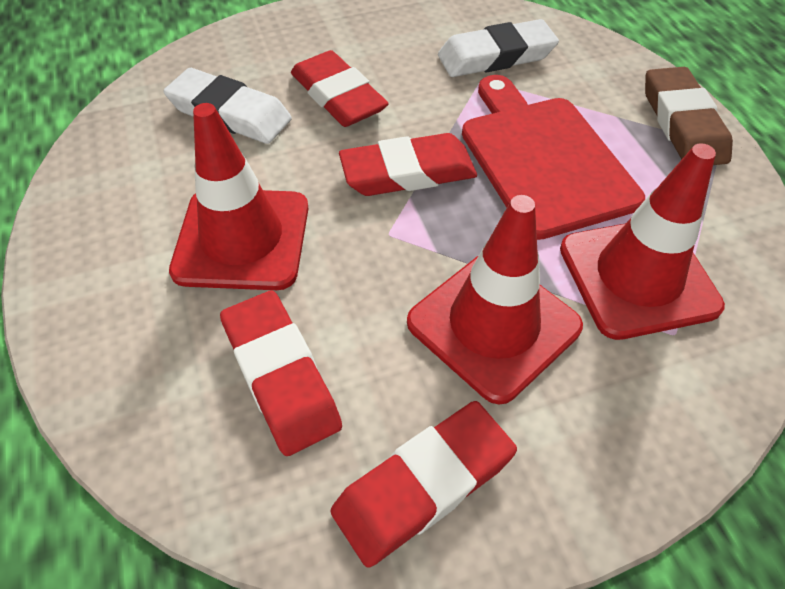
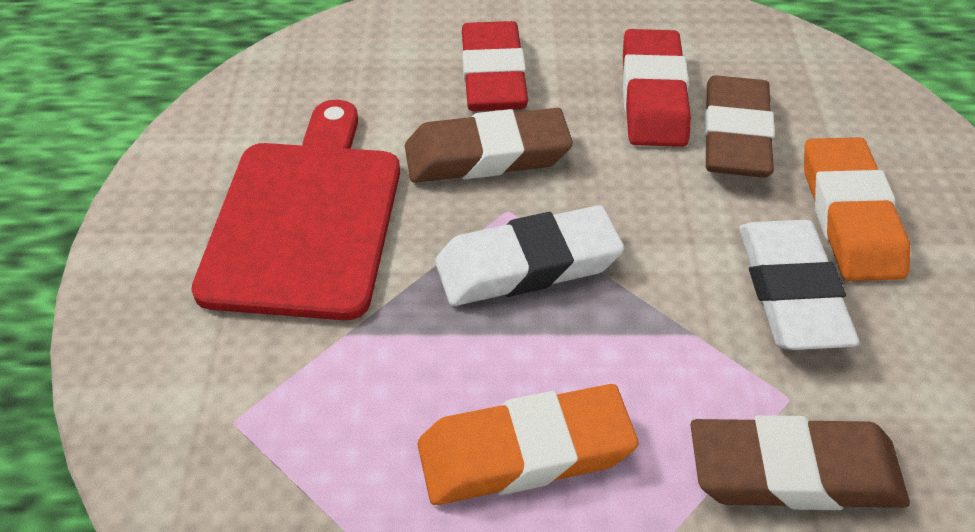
brown eraser: [645,67,733,165] = 1 -> [405,108,573,183] [690,415,910,510] [704,75,775,178] = 3
orange eraser: none = 0 -> [418,384,638,505] [804,137,910,281] = 2
red eraser: [220,291,342,456] [291,50,389,127] [330,401,517,568] [339,133,477,196] = 4 -> [462,21,528,111] [623,29,691,147] = 2
red traffic cone: [169,103,308,290] [407,195,583,405] [560,143,725,340] = 3 -> none = 0

